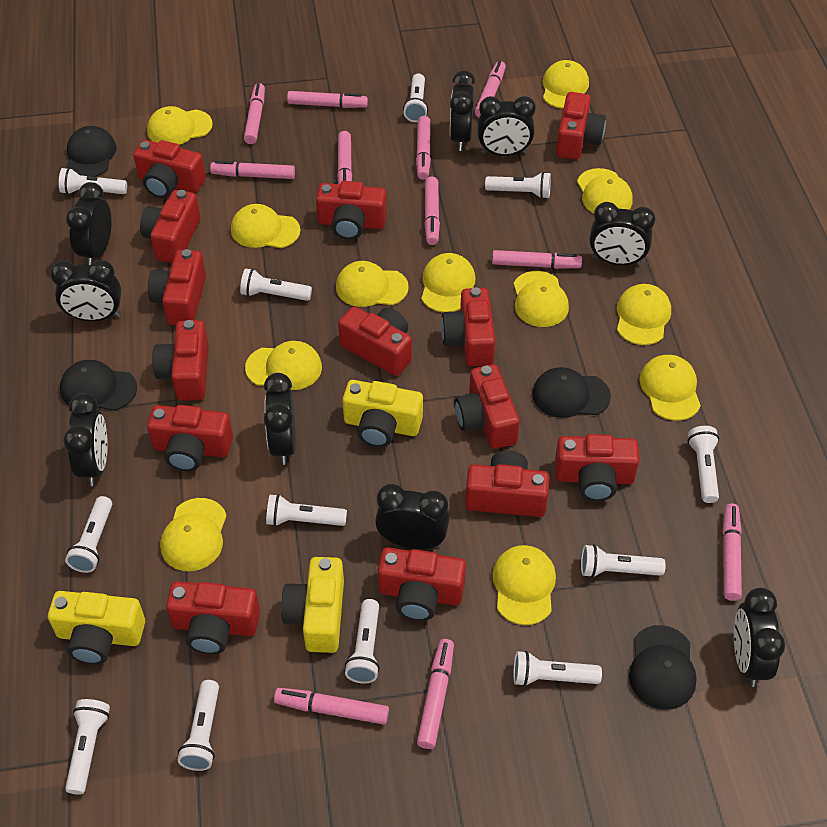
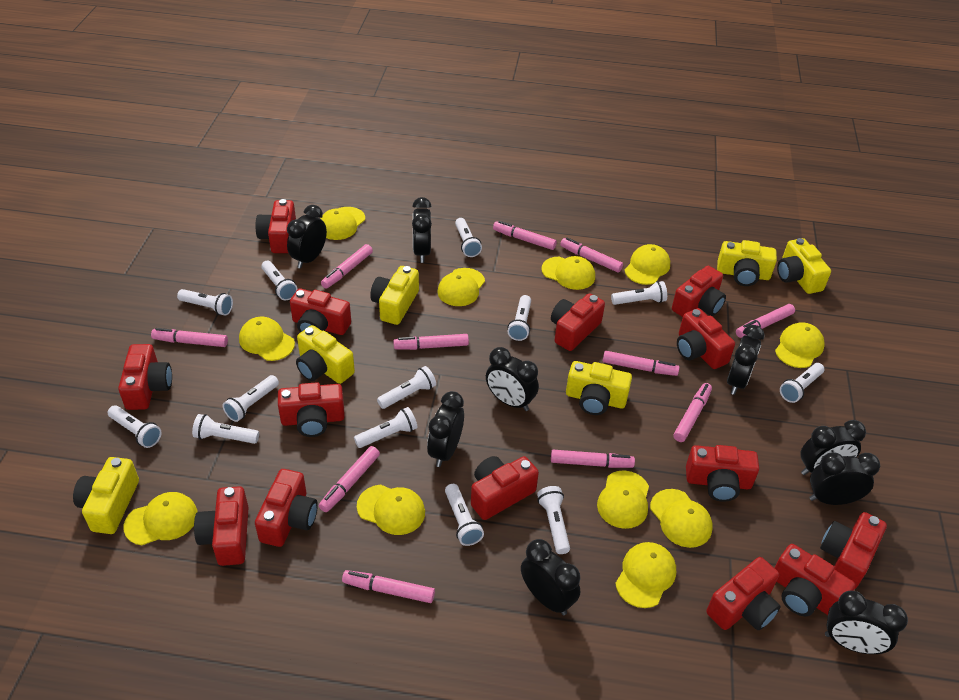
black cap: [60,360,137,411] [66,126,116,177] [532,367,611,418] [629,625,697,710] = 4 -> none = 0
white flashlight: [59,168,127,194] [65,496,112,573] [65,699,110,795] [178,680,219,771] [240,268,312,301] [266,494,347,526] [345,599,380,683] [403,73,428,122] [485,172,551,199] [513,651,602,687] [581,544,666,578] [687,426,719,503] = 12 -> [108,405,162,448] [177,289,233,316] [192,414,259,444] [223,375,279,422] [261,261,298,300] [354,407,417,448] [377,366,436,409] [445,484,484,546] [455,218,482,257] [508,295,531,341] [537,486,570,554] [611,281,667,305] [780,363,824,403] = 13
yellow camera: [48,591,145,664] [281,557,344,653] [343,380,423,447] = 3 -> [73,457,139,534] [296,325,355,384] [370,266,419,325] [566,361,632,415] [717,240,777,286] [777,238,831,294] = 6
yellow cap: [147,106,213,145] [160,498,227,571] [231,204,300,248] [245,341,322,390] [336,261,409,307] [421,253,475,312] [492,545,556,625] [514,271,569,327] [543,60,589,109] [577,168,633,213] [617,284,671,345] [640,355,701,421] = 12 -> [123,492,198,545] [239,317,295,361] [320,207,365,240] [357,485,425,535] [437,268,485,306] [542,256,595,290] [597,470,649,529] [615,542,676,608] [625,244,670,285] [650,489,712,548] [775,322,825,368] = 11

